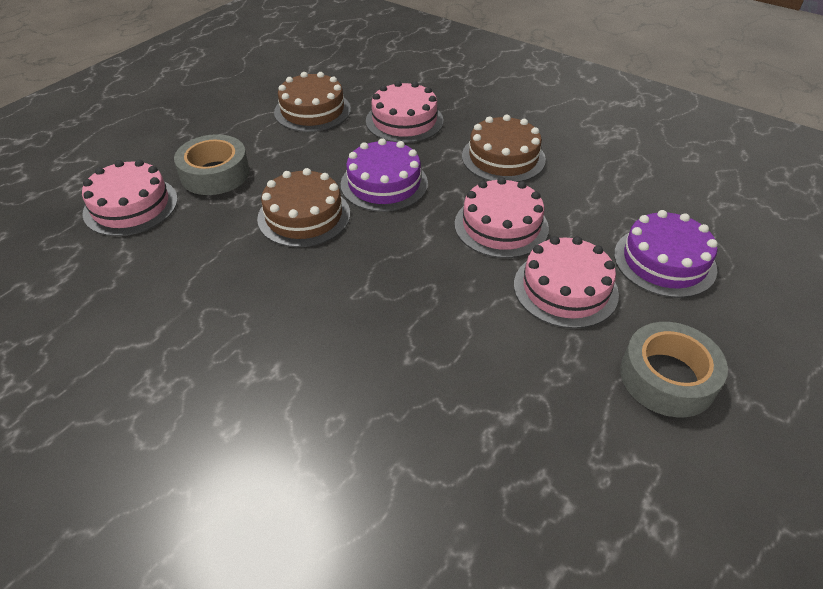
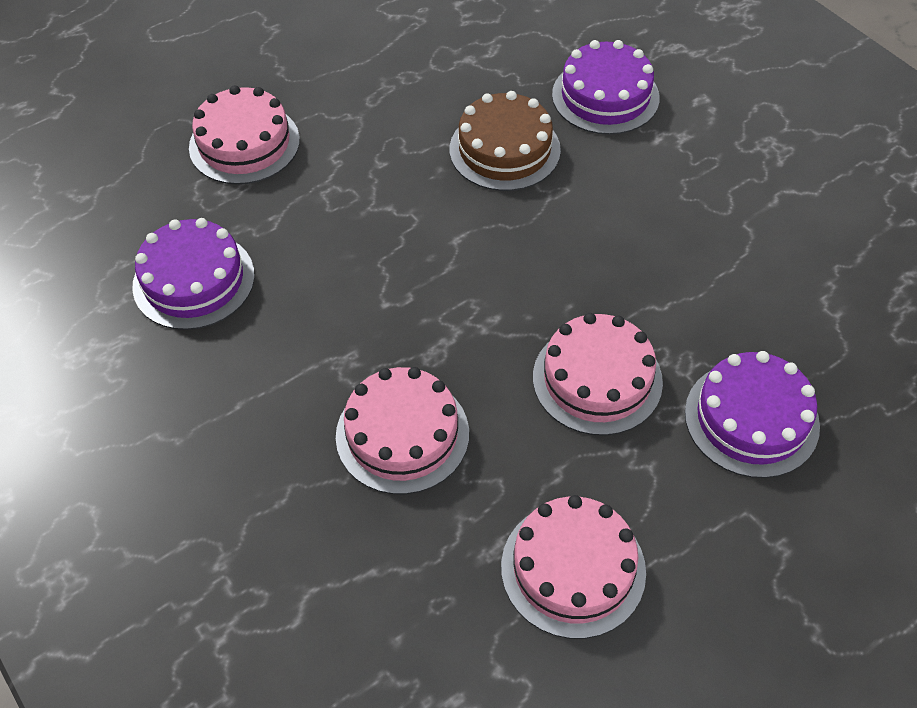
brown cake: [257,168,350,247] [274,72,351,132] [462,115,546,182] = 3 -> [450,91,561,191] = 1
grey tape: [174,134,250,195] [620,322,728,417] = 2 -> none = 0
purple cake: [341,138,428,212] [614,210,718,298] = 2 -> [132,218,255,330] [552,40,660,135] [685,351,820,478] = 3

